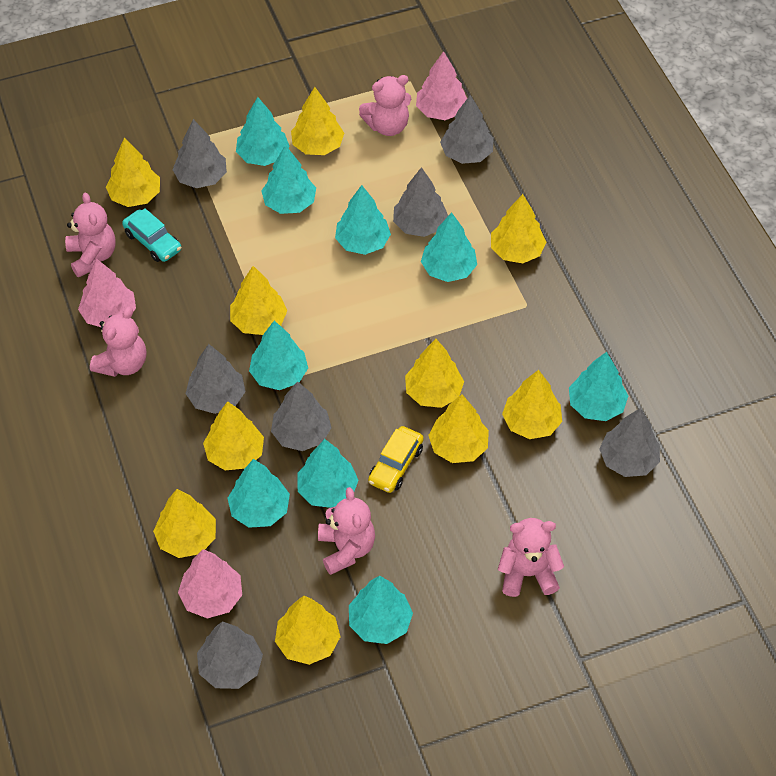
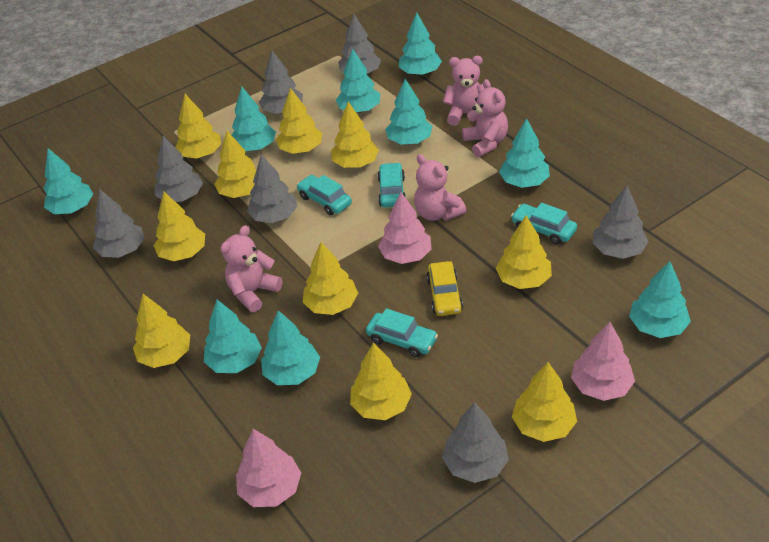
pink teddy bear: [65,192,116,278] [90,307,146,377] [318,487,375,575] [359,75,411,136] [498,518,564,597] = 5 -> [220,225,282,312] [414,154,466,221] [443,56,484,126] [462,79,508,157] = 4
turquoise car: [122,208,182,262] = 1 -> [297,175,352,215] [366,308,438,357] [378,162,406,208] [511,203,577,244] = 4

